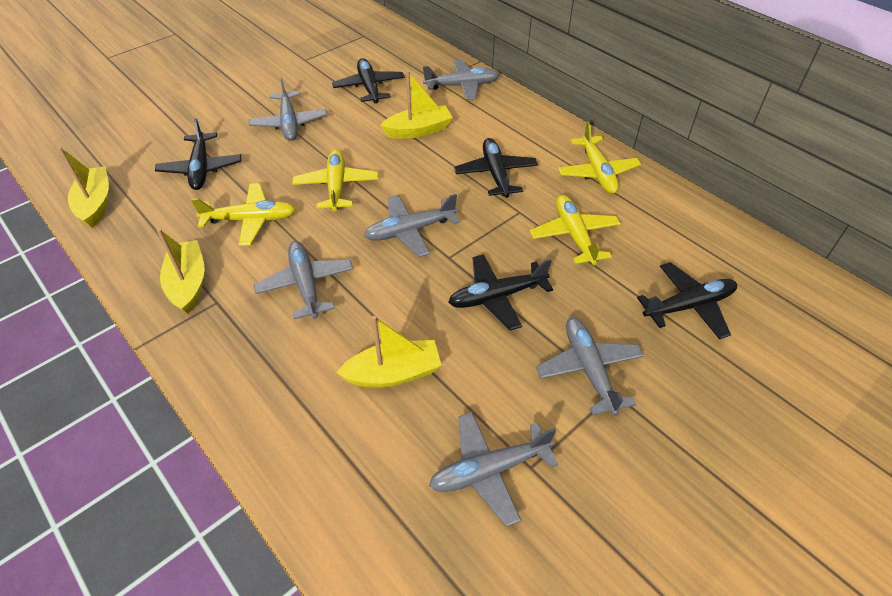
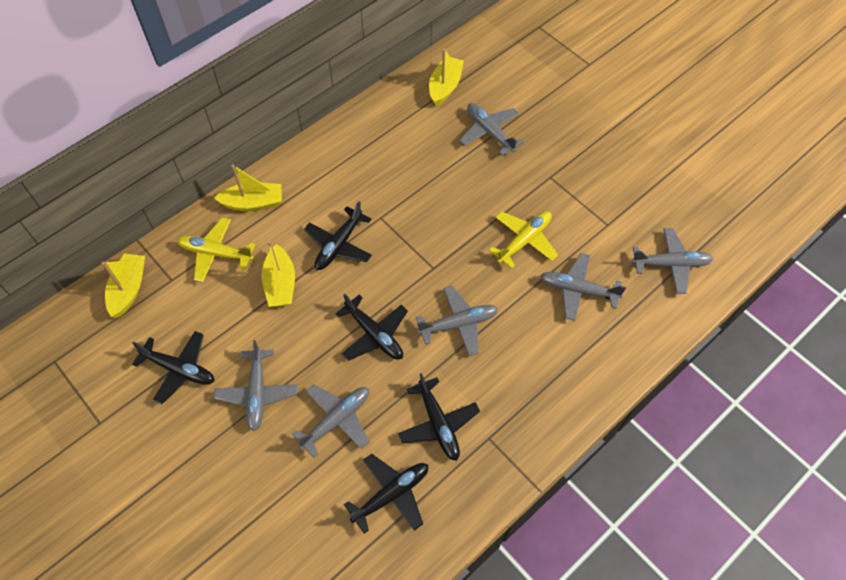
yellow plane: [191,183,296,246] [292,149,379,212] [530,195,621,265] [558,122,641,194] = 4 -> [177,217,256,282] [489,211,558,269] = 2

